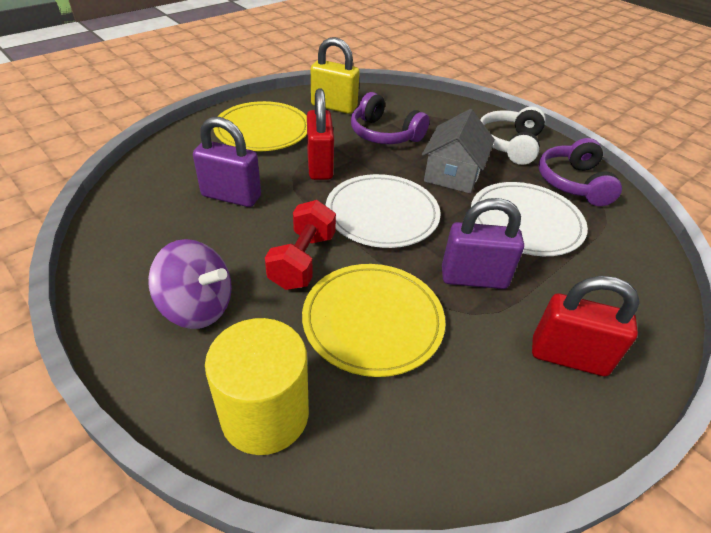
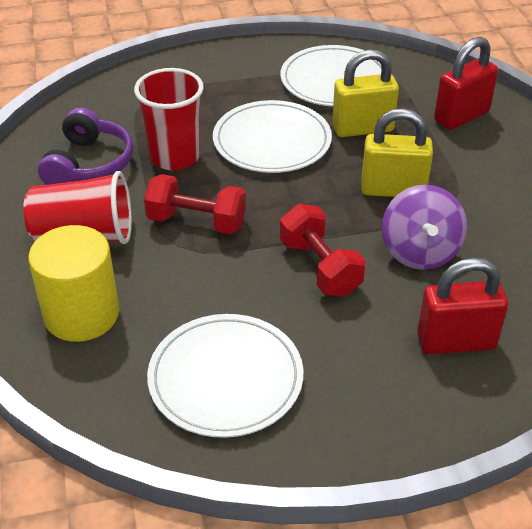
grey house: [422,109,495,194] = 1 -> none = 0
purple headphones: [351,92,430,144] [538,138,622,206] = 2 -> [38,108,134,185] = 1
purple padlock: [193,117,261,207] [442,198,524,289] = 2 -> none = 0
red cup: none = 0 -> [23,171,132,244] [134,68,204,170] = 2
red dumbbell: [265,200,336,290] = 1 -> [144,174,246,234] [280,204,366,296] = 2
white headphones: [480,107,546,165] = 1 -> none = 0
white plate: [326,174,440,248] [471,182,588,256] = 2 -> [147,314,303,438] [213,100,332,173] [280,45,381,107] = 3
yellow padlock: [311,37,360,114] = 1 -> [332,49,399,137] [361,108,433,197] = 2
yellow plate: [213,101,307,151] [302,264,445,377] = 2 -> none = 0

